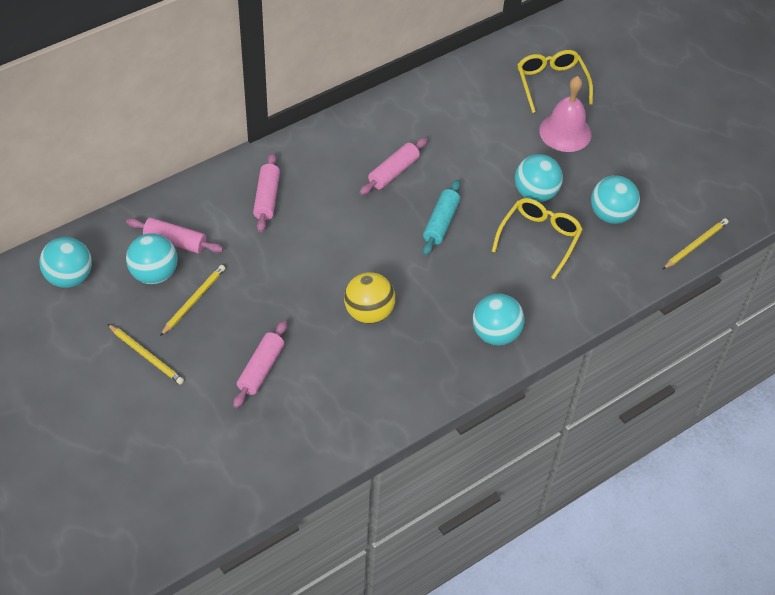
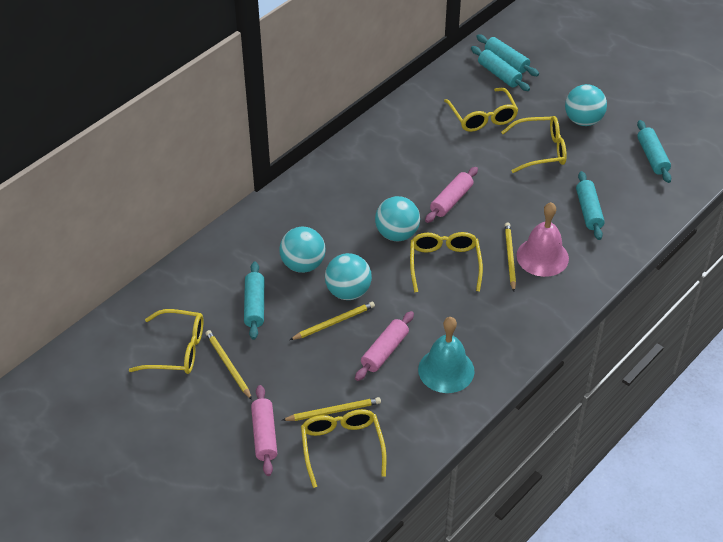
pink rolling pin: [126,218,223,253] [233,320,287,408] [253,153,280,232] [360,138,428,195] = 4 -> [251,385,277,476] [355,311,414,381] [425,167,478,223] = 3
turquoise ball: [39,237,92,288] [126,233,178,284] [473,293,524,345] [515,154,563,202] [591,175,640,224] = 5 -> [279,227,326,273] [325,253,372,300] [375,196,420,241] [565,84,607,126] = 4
turquoise bell: none = 0 -> [418,317,475,393] = 1
turquoise rolling pin: [423,179,460,256] = 1 -> [244,262,264,340] [471,46,530,91] [476,34,539,76] [576,171,605,240] [637,120,671,183] = 5
yellow ball: [344,272,395,324] = 1 -> none = 0
yellow glasses: [492,198,583,279] [517,50,593,113] = 2 -> [129,309,203,374] [301,409,386,488] [410,232,483,293] [444,88,518,132] [501,116,567,173] = 5
yellow pencil: [108,324,184,384] [160,265,225,336] [663,218,729,269] = 3 -> [206,330,252,400] [283,397,381,421] [290,302,375,340] [505,222,516,292] = 4

